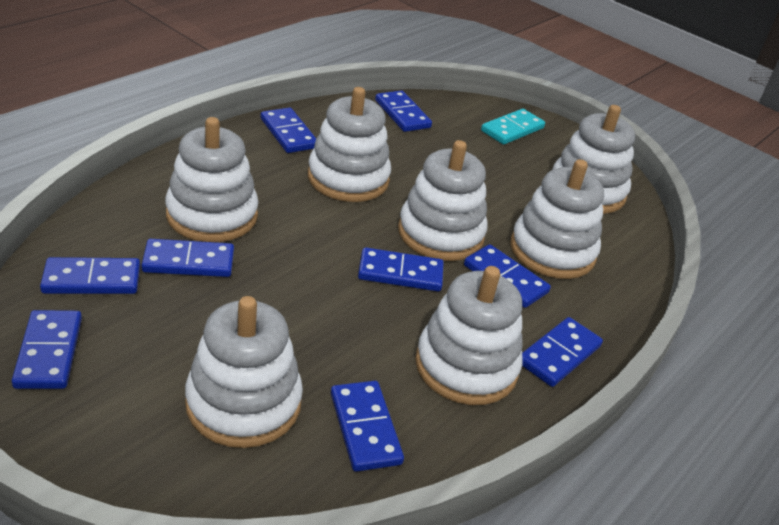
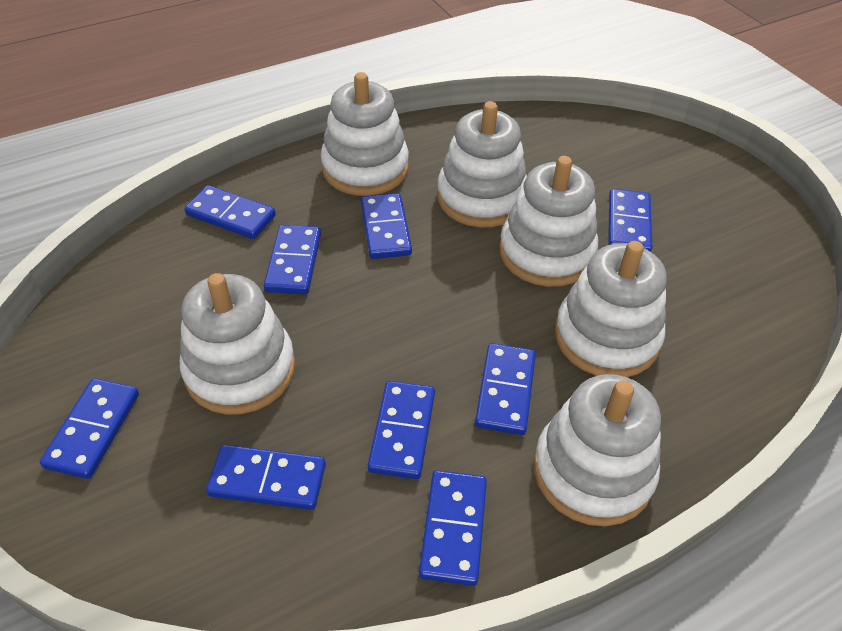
turquoise domino: [481,109,545,145] = 1 -> none = 0
white stacking toy: [165,117,258,242] [185,296,303,448] [308,87,391,202] [398,140,488,261] [415,266,523,405] [510,159,604,279] [553,105,635,214] = 7 -> [180,273,295,415] [321,72,409,196] [437,101,527,227] [499,156,598,287] [534,374,661,526] [555,241,667,377] = 6

